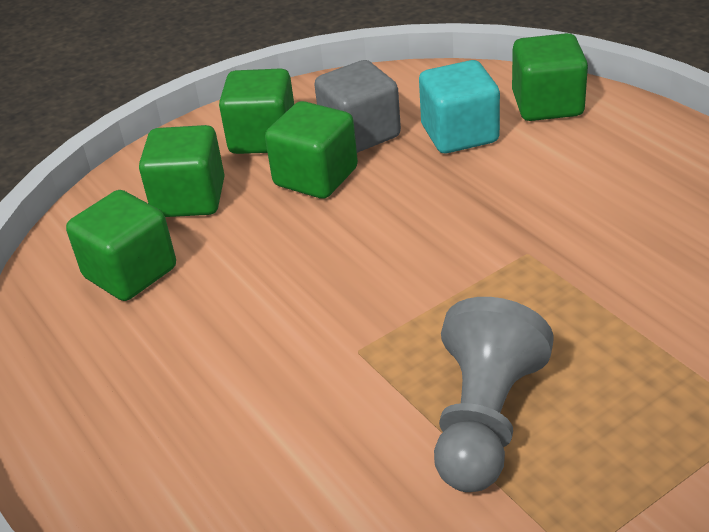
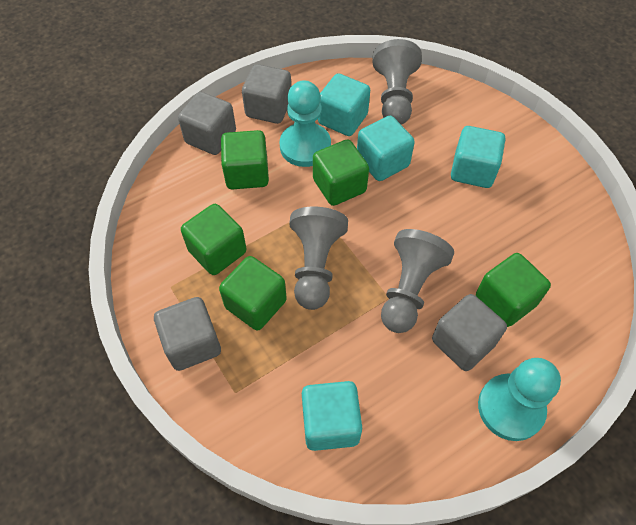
grey cube: [314,60,401,153] = 1 -> [154,297,221,371] [178,92,236,155] [242,64,291,124] [432,294,507,371] = 4
grey pawn: [434,297,553,492] = 1 -> [289,206,348,310] [372,39,422,125] [381,229,454,333] = 3
turquoise cube: [419,60,500,153] = 1 -> [302,381,362,451] [318,73,370,136] [357,116,415,181] [451,126,505,188] = 4
turquoise pawn: none = 0 -> [280,80,331,167] [478,358,561,441] = 2

